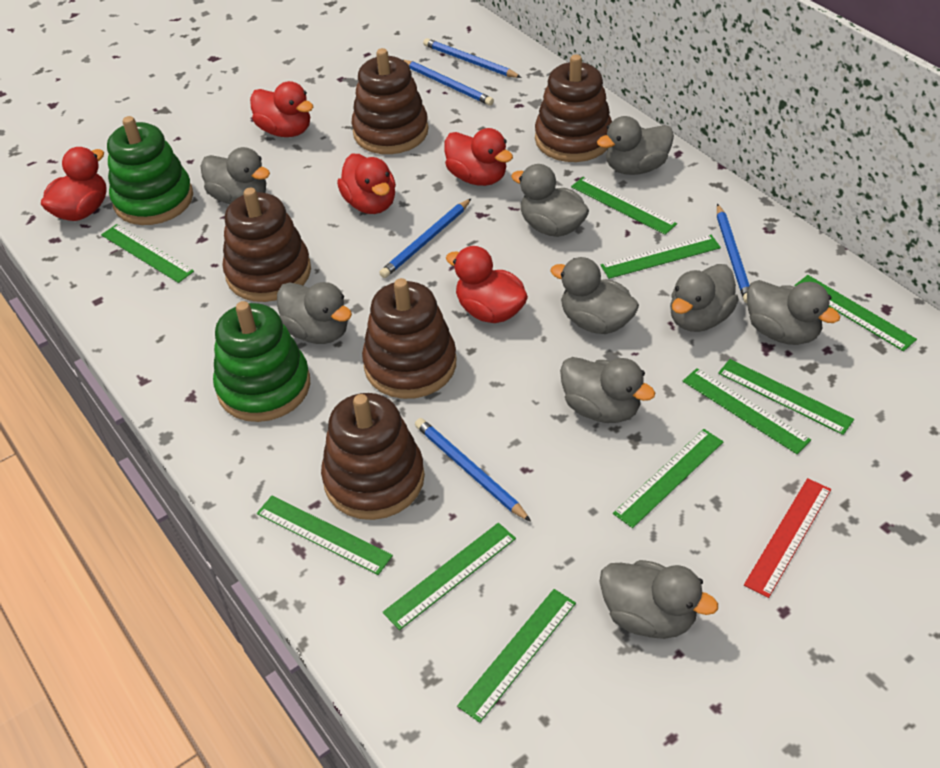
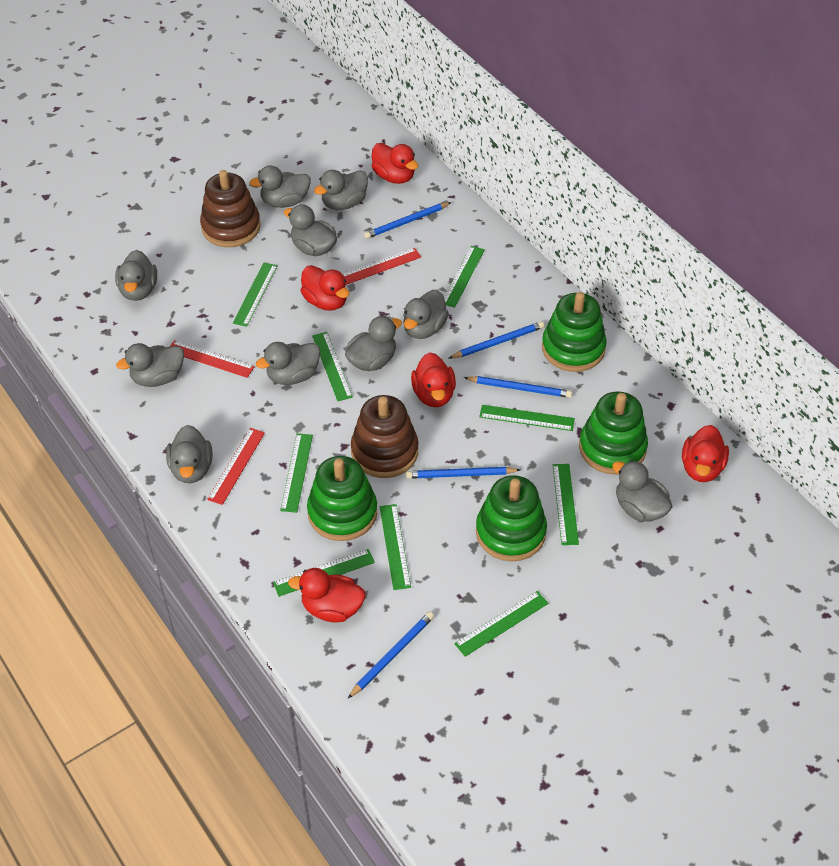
brown stacking toy: [222,188,311,302] [321,393,425,520] [352,48,429,154] [362,278,456,399] [535,54,612,162] = 5 -> [200,170,261,247] [351,395,419,478] = 2
green ruler: [101,224,194,283] [257,496,393,575] [383,523,516,630] [457,589,576,723] [571,177,677,235] [600,235,721,279] [613,429,723,528] [683,368,811,454] [718,359,854,435] [794,275,917,351] = 10 -> [233,263,277,327] [273,549,375,597] [280,433,313,513] [312,332,353,401] [380,504,411,590] [444,246,485,308] [454,591,548,657] [479,405,575,431] [553,464,579,545] = 9
green stacking toy: [107,116,193,225] [213,301,310,422] = 2 -> [307,456,377,541] [476,475,547,561] [542,292,607,372] [579,391,648,475] = 4
grey duck: [201,147,270,204] [277,282,352,344] [511,164,589,237] [550,257,639,334] [560,357,655,423] [597,116,674,175] [600,560,718,639] [670,264,739,332] [747,280,840,345] = 9 -> [115,250,157,301] [116,343,184,387] [166,425,212,483] [249,165,311,208] [256,342,321,385] [284,204,337,256] [314,170,368,210] [345,316,402,371] [403,290,449,339] [612,460,672,522] = 10
red ruler: [744,478,831,598] = 1 -> [170,340,255,378] [207,428,265,505] [343,248,421,285] = 3

